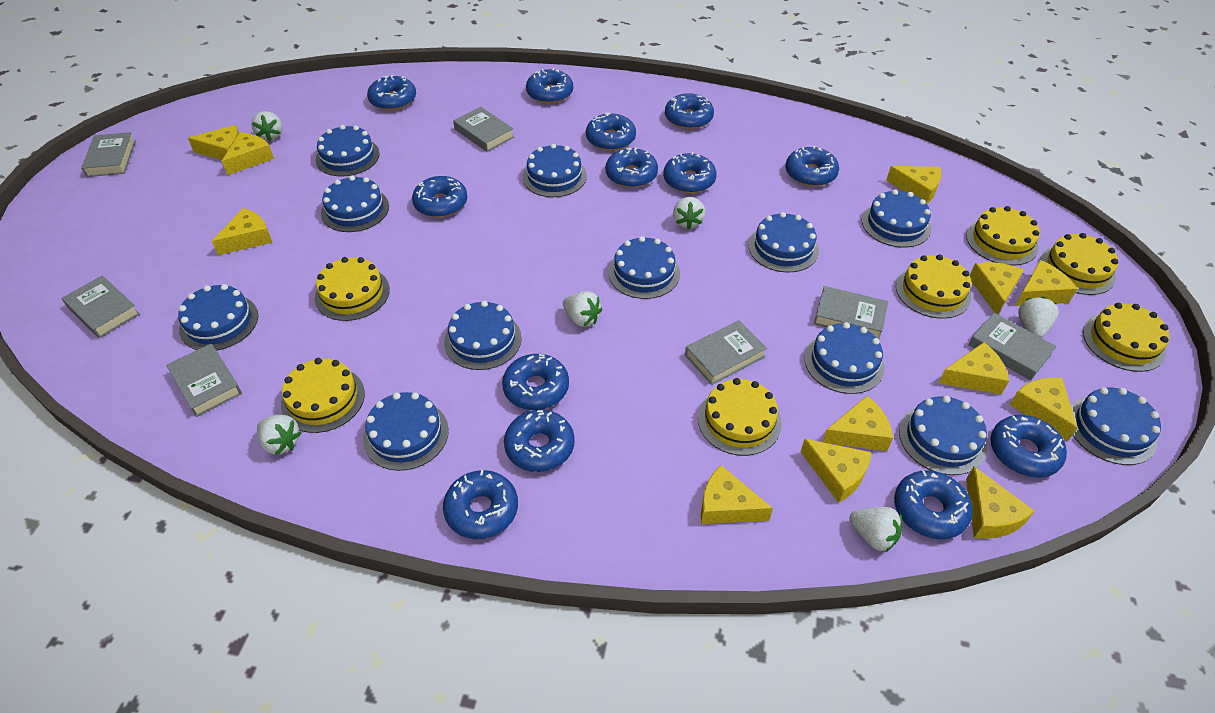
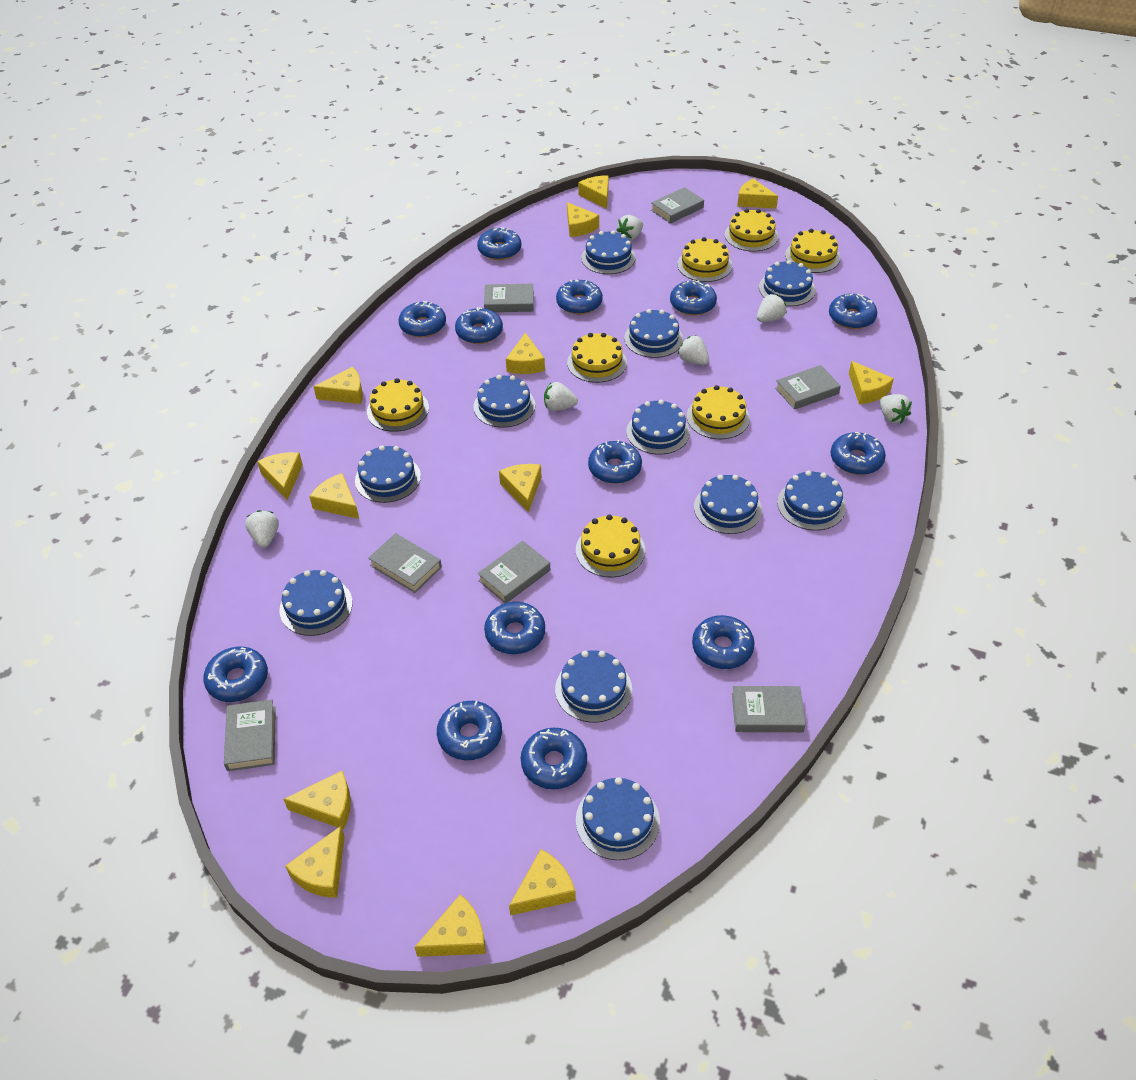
blue cake: [178,284,258,351] [316,125,380,177] [321,176,389,232] [363,392,449,471] [444,301,522,370] [523,144,587,197] [608,236,680,299] [749,212,819,273] [804,322,885,394] [862,189,931,248] [899,396,987,475] [1071,387,1161,465] = 12 -> [280,570,353,636] [355,445,421,503] [473,375,535,428] [555,650,632,723] [576,777,660,860] [581,230,636,274] [624,309,683,358] [626,400,690,454] [694,475,762,534] [759,260,815,306] [777,471,846,531] = 11
yellow cheese: [188,125,239,160] [212,208,272,255] [222,132,274,175] [701,465,773,524] [801,439,872,503] [822,396,893,451] [886,166,941,204] [938,342,1009,395] [966,467,1035,539] [970,262,1024,314] [1009,377,1077,441] [1015,260,1077,306] = 12 -> [257,452,303,500] [283,771,351,829] [285,826,345,898] [309,473,359,519] [314,367,363,404] [414,894,486,957] [499,464,542,513] [506,332,545,374] [509,849,576,916] [567,202,599,237] [578,175,609,209] [737,178,778,209] [849,361,894,404] = 13

